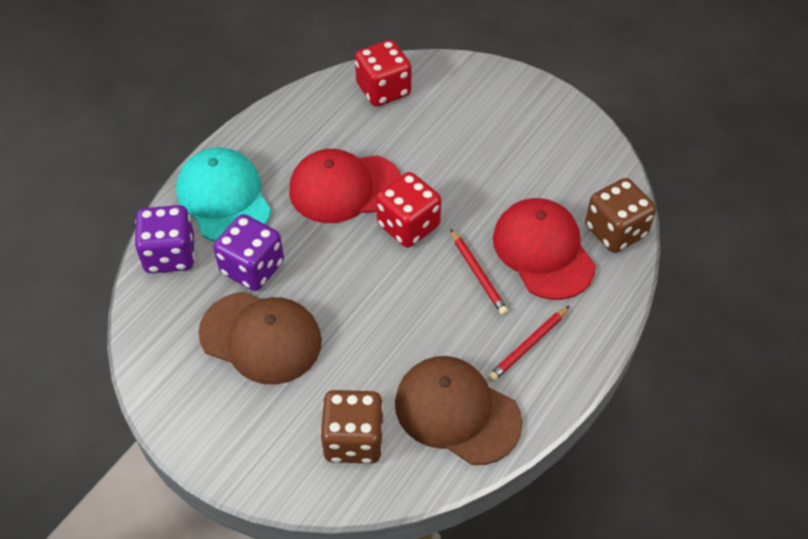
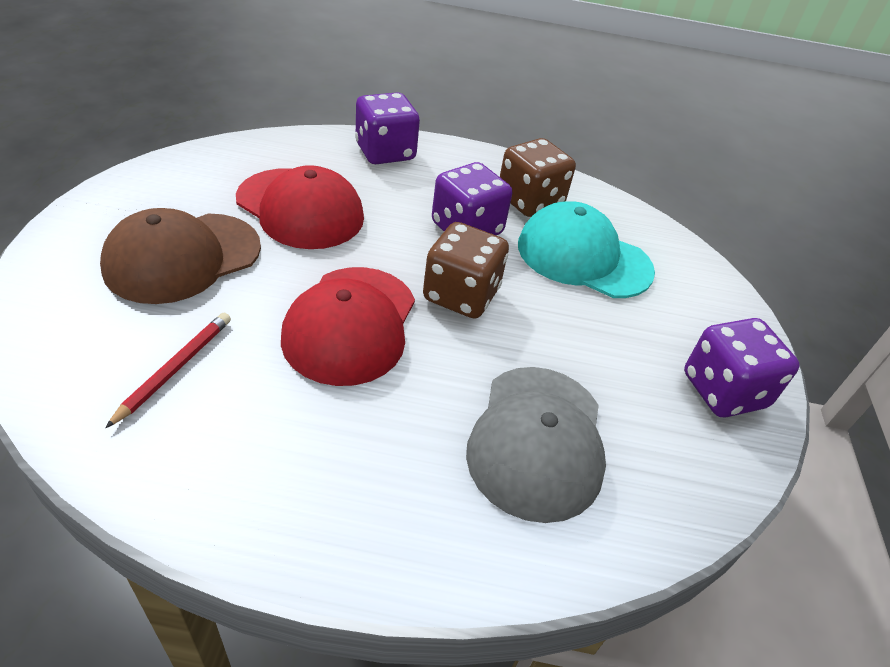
brown cap: [199,292,322,385] [395,356,523,465] = 2 -> [100,208,261,304] = 1
grey cap: none = 0 -> [466,367,606,523] = 1
purple dice: [134,205,195,273] [213,214,284,291] = 2 -> [355,92,420,164] [432,162,512,235] [684,318,800,417] = 3
red dice: [355,40,411,106] [376,172,441,248] = 2 -> none = 0
red pencil: [450,229,508,315] [488,306,569,382] = 2 -> [105,313,231,428] = 1

